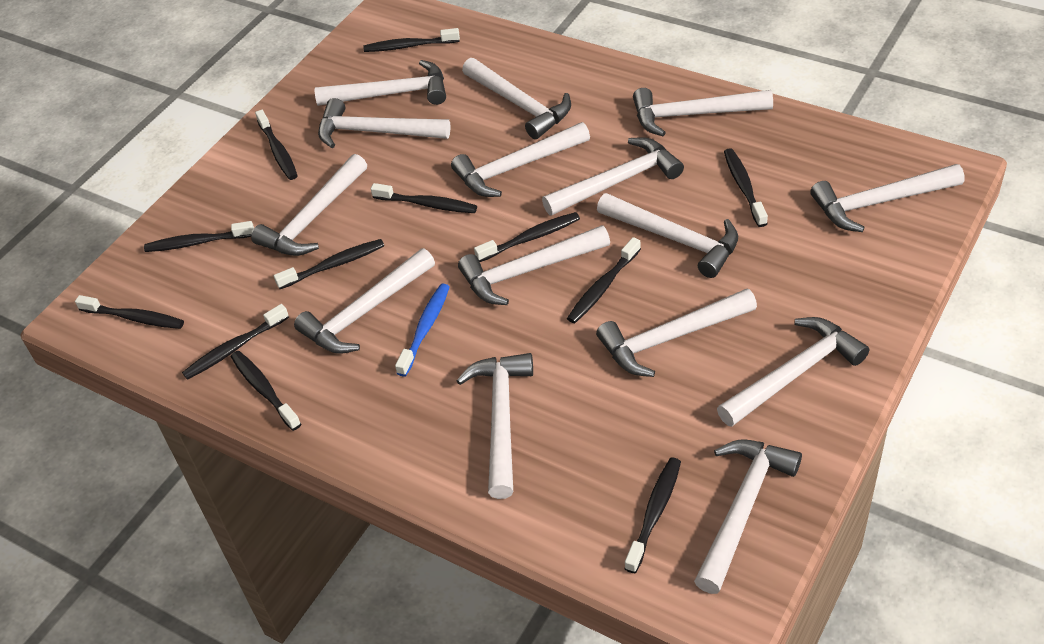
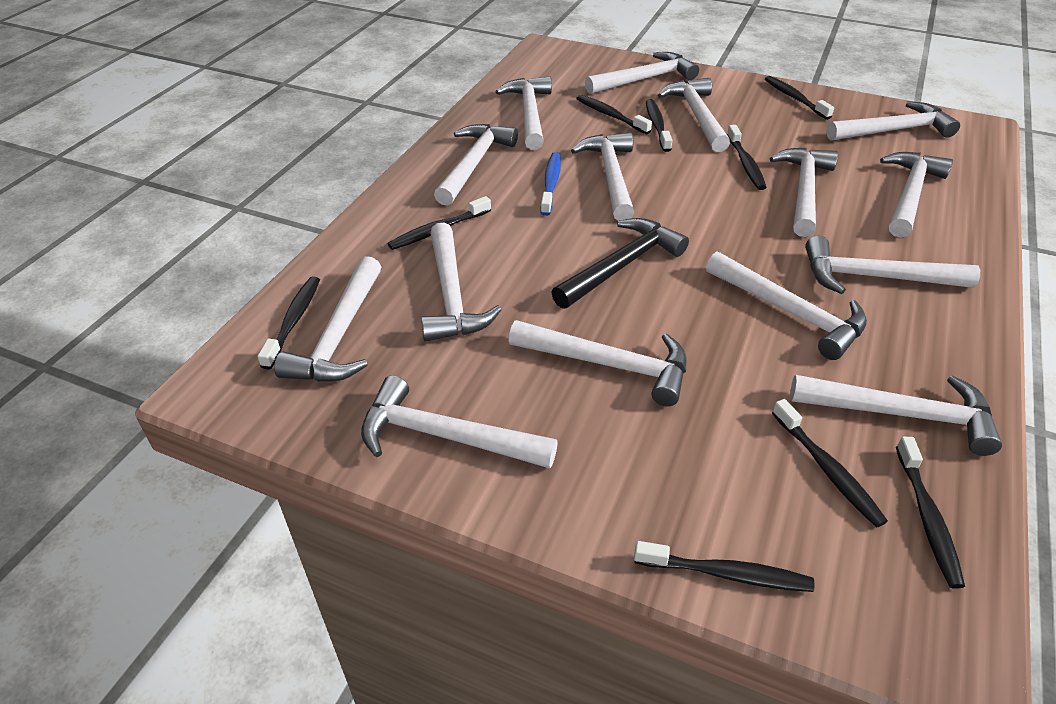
black hammer: none = 0 -> [551,218,689,309] = 1
black toothbrush: [75,295,184,329] [144,221,254,252] [182,304,289,380] [231,351,301,431] [255,110,298,180] [274,239,384,289] [363,28,460,52] [371,183,477,213] [474,212,580,262] [567,237,641,323] [625,457,681,573] [724,148,768,227] = 12 -> [257,276,320,369] [388,196,491,250] [576,95,652,134] [634,541,814,592] [646,99,672,152] [727,125,767,190] [765,76,834,120] [772,399,888,528] [896,437,965,589] = 9

